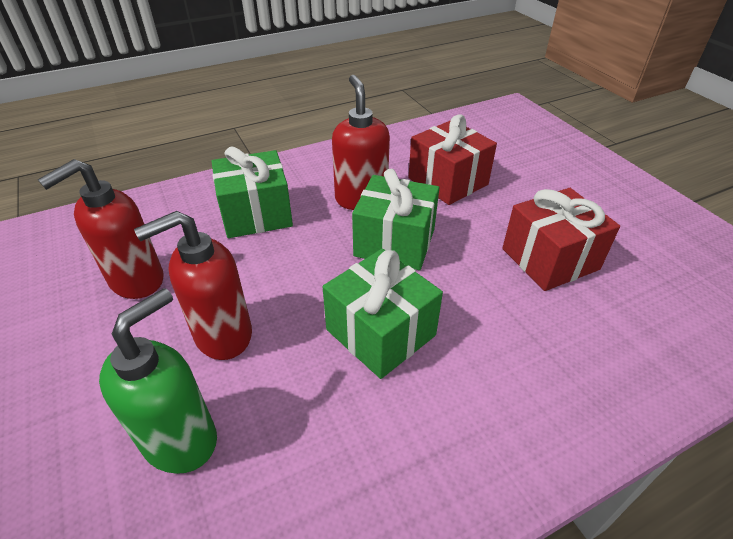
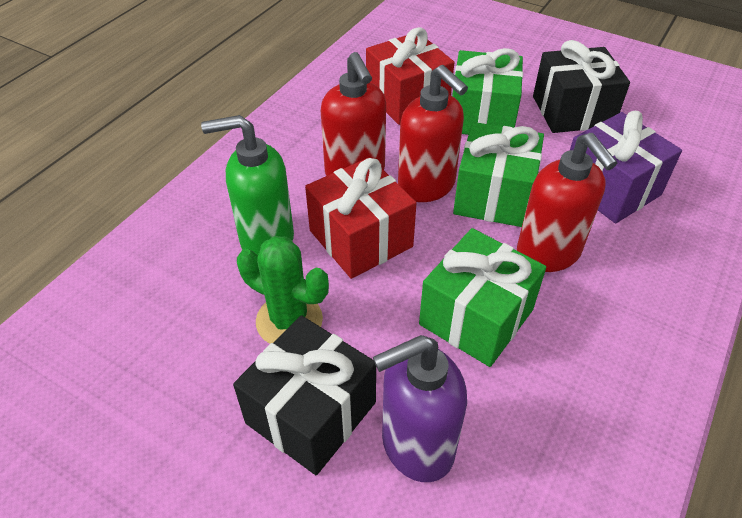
black gift: none = 0 -> [233,315,376,475] [533,40,630,133] = 2
green cactus: none = 0 -> [237,236,329,344] = 1
purple gift: none = 0 -> [570,111,682,223] = 1
purple soap dispenser: none = 0 -> [373,335,467,482] = 1

